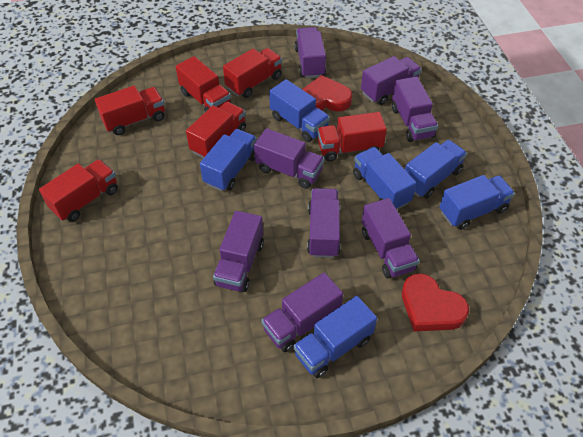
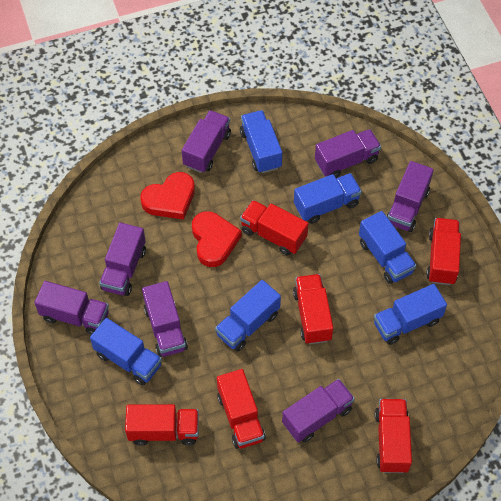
purple truck: [213,211,264,292] [254,128,324,189] [261,272,343,352] [294,27,326,78] [307,188,341,258] [361,56,422,105] [362,198,420,279] [392,77,438,142] = 8 -> [34,281,109,335] [99,222,146,296] [142,281,188,357] [182,110,231,173] [282,379,355,443] [315,129,381,178] [386,161,434,232] = 7

